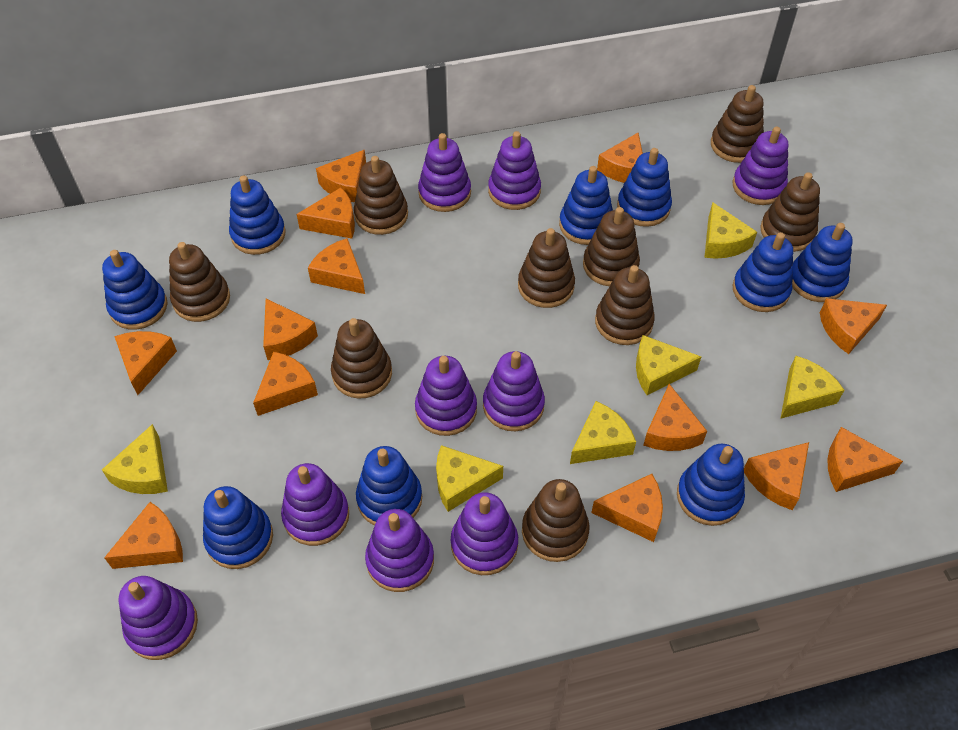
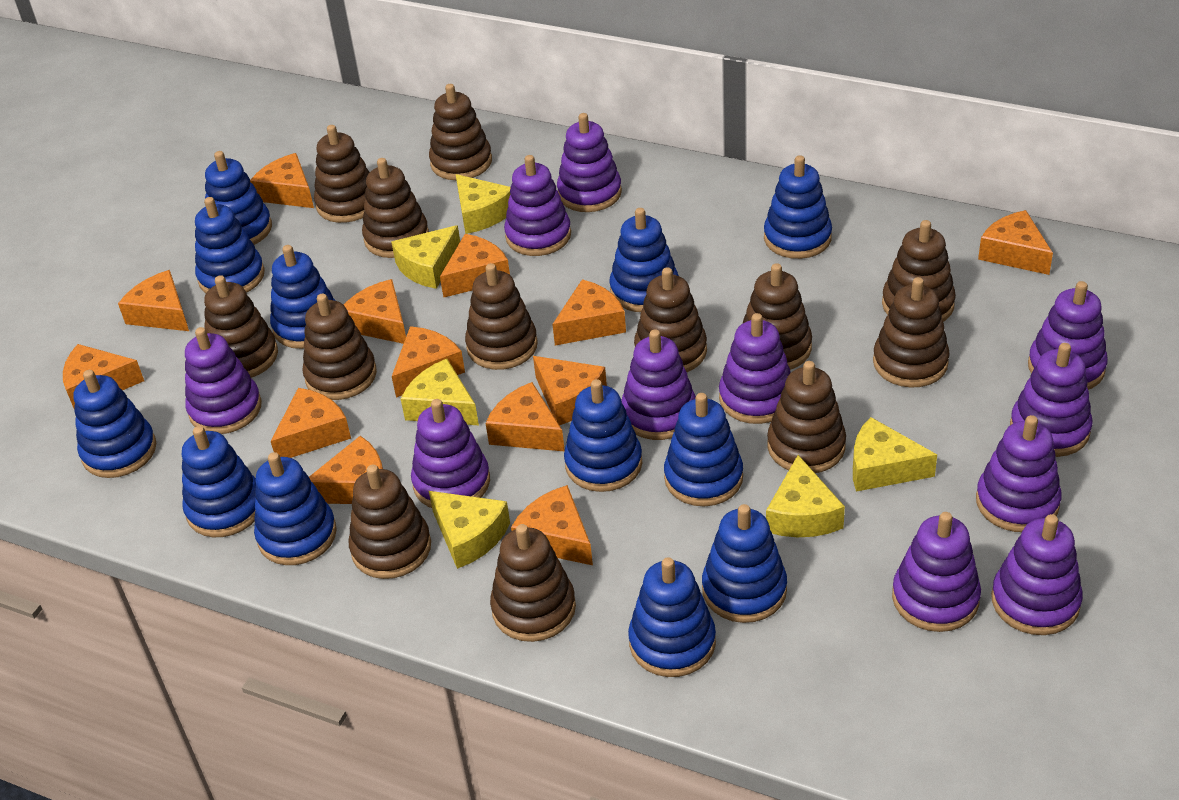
blue stacking toy: [102,250,168,330] [203,486,273,569] [229,175,286,255] [356,446,422,525] [559,166,613,245] [617,148,672,227] [677,444,745,526] [733,232,793,312] [792,223,852,302] = 9 -> [73,370,156,478] [182,426,256,537] [195,197,265,293] [205,151,272,245] [254,452,337,565] [270,245,336,349] [564,379,642,492] [609,208,679,312] [628,557,716,677] [664,393,743,507] [702,504,787,623] [764,155,832,259] = 12
brown stacking toy: [169,242,230,322] [331,318,392,399] [354,156,408,235] [518,228,575,308] [522,479,590,562] [583,207,640,286] [595,265,655,345] [711,85,764,163] [760,173,820,252] = 9 -> [204,275,278,378] [302,294,377,400] [314,125,370,223] [349,465,431,579] [362,158,429,258] [429,84,492,180] [465,263,538,370] [490,524,576,642] [634,267,707,372] [743,263,812,370] [767,361,846,473] [873,277,950,388] [882,220,956,322] = 13
purple stacking toy: [119,576,198,660] [281,463,349,546] [365,509,434,592] [415,356,477,436] [418,133,471,212] [451,492,518,575] [483,351,545,431] [488,131,541,210] [733,127,788,205] = 9 -> [185,327,262,434] [411,399,490,508] [504,155,571,256] [557,113,622,212] [621,329,696,440] [719,313,791,424] [892,512,981,632] [976,415,1062,532] [991,514,1083,635] [1010,343,1092,457] [1028,281,1108,390] = 11

